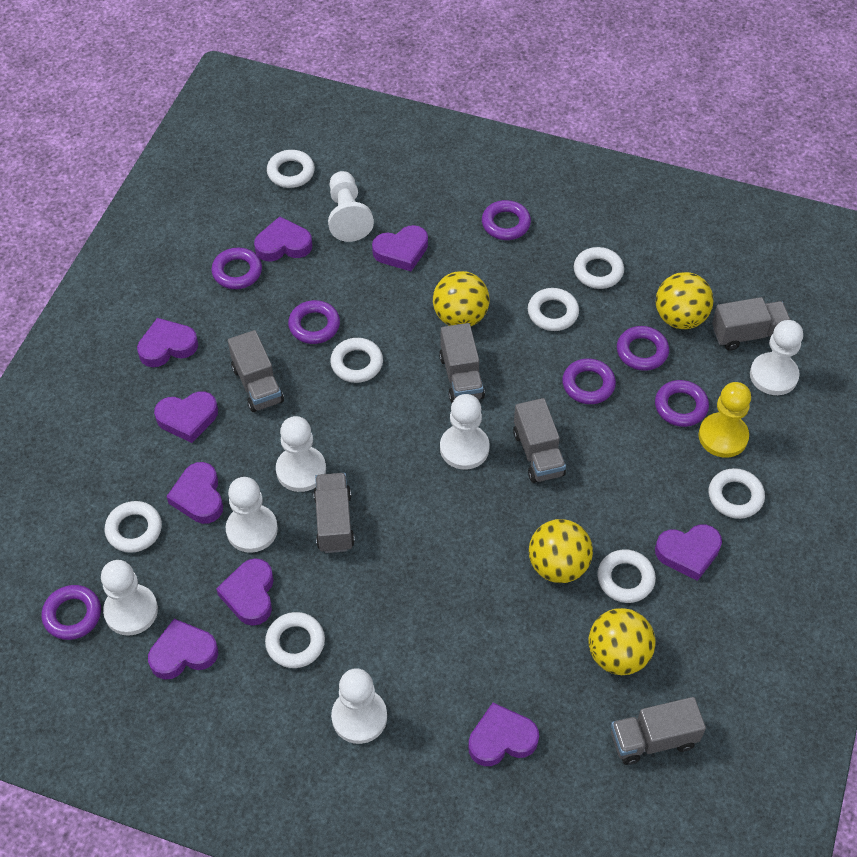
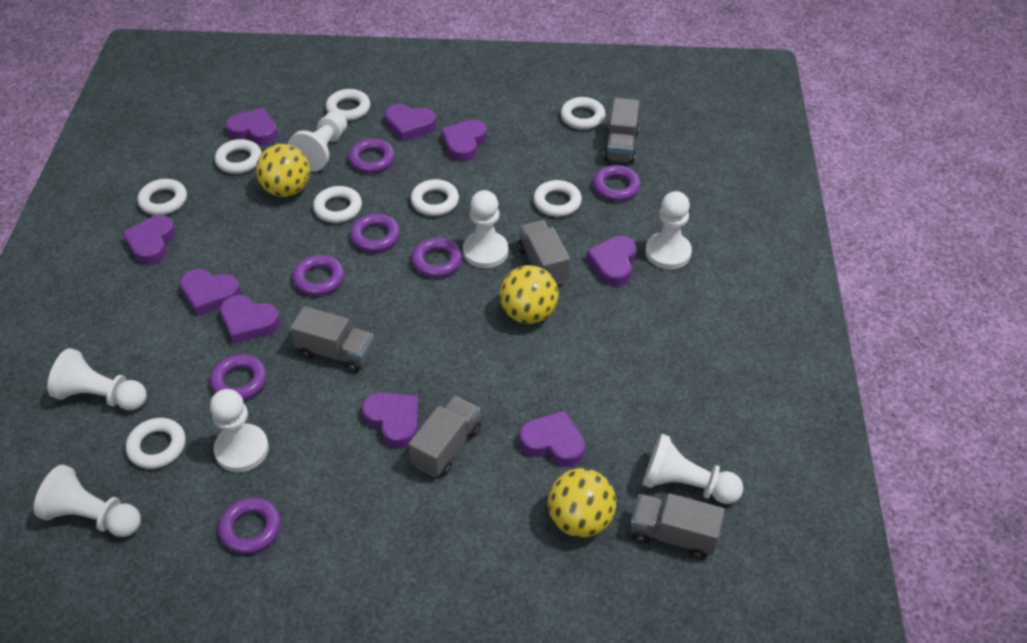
grey truck: [228,330,284,412] [313,473,355,553] [439,323,485,403] [513,398,566,483] [611,697,706,765] [712,297,791,351] = 6 -> [290,306,374,373] [408,395,481,477] [518,220,570,285] [604,98,639,164] [630,493,725,560] = 5
yellow ball: [433,271,490,326] [529,519,593,583] [588,608,656,675] [656,272,714,329] = 4 -> [256,144,310,197] [500,265,559,324] [548,468,616,537] = 3
yellow pawn: [699,382,751,458] = 1 -> none = 0

